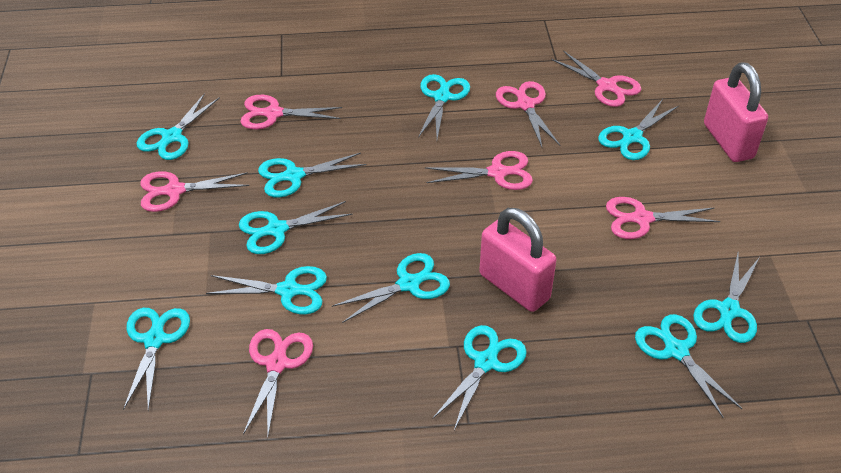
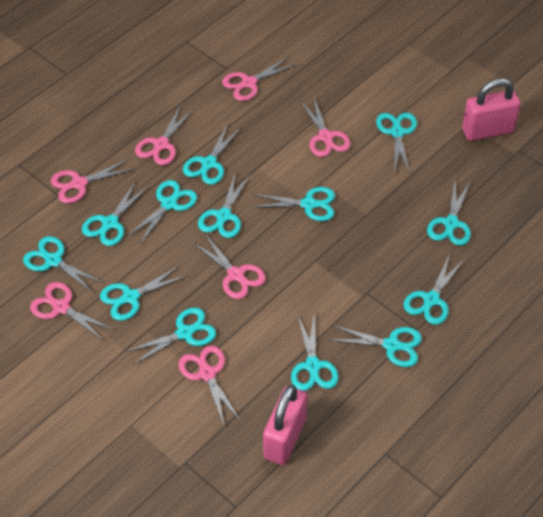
turquoise scissors: [123,308,190,410] [137,93,220,160] [206,266,327,314] [239,201,353,254] [258,153,367,198] [332,253,450,323] [418,74,470,139] [432,325,527,430] [598,99,679,160] [635,314,742,418] [693,253,760,343] = 11 -> [23,236,104,293] [82,181,149,246] [100,265,187,321] [125,307,216,365] [127,180,197,244] [183,123,241,185] [198,174,250,238] [252,187,335,221] [291,316,339,391] [330,325,422,367] [376,113,417,174] [403,256,465,325] [427,181,471,246] = 13

